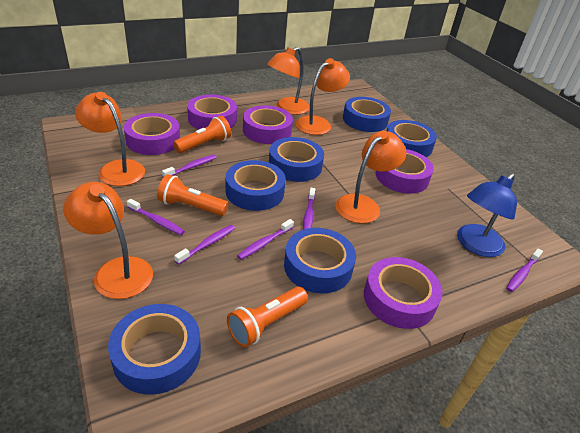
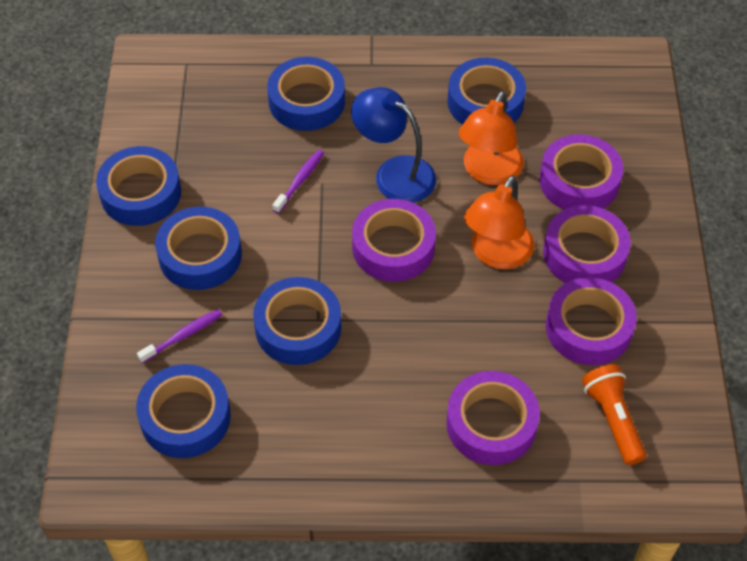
orange flashlight: [157,174,228,216] [173,116,231,153] [227,287,308,348] = 3 -> [582,364,647,465] = 1
orange lamp: [63,182,153,299] [75,92,145,186] [267,47,310,115] [296,58,350,135] [336,131,406,223] = 5 -> [459,91,524,185] [464,175,534,269] = 2
purple toothbrush: [127,199,185,235] [162,155,217,177] [174,225,235,265] [237,219,294,260] [303,188,315,230] [506,249,543,292] = 6 -> [137,309,222,363] [273,150,324,214] = 2

